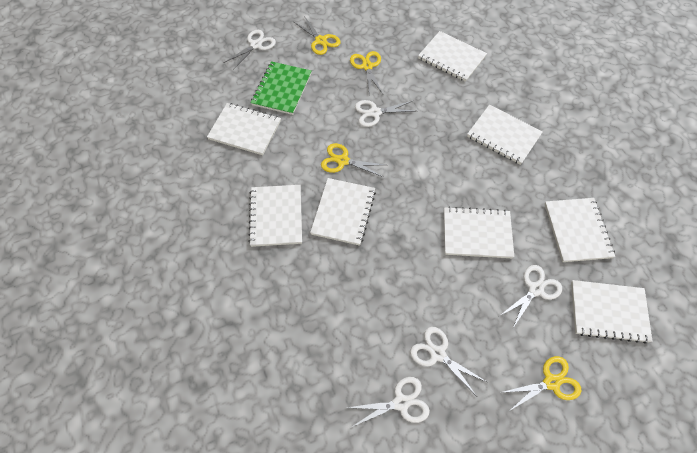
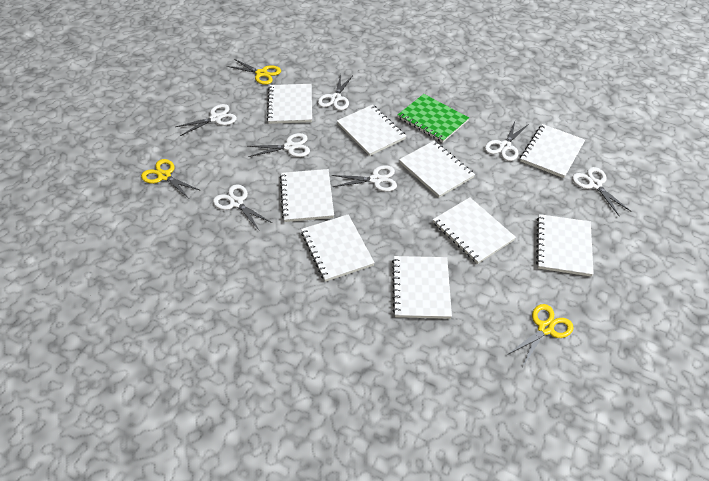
white notebook: [207,103,281,155] [248,185,302,247] [310,178,376,246] [418,31,487,82] [444,206,514,258] [467,105,543,165] [545,198,615,262] [571,280,653,344] = 8 -> [267,84,312,124] [280,169,334,222] [301,214,375,282] [337,105,406,156] [392,256,452,319] [399,141,475,198] [433,197,516,264] [520,124,585,178] [536,214,594,277] = 9
white scissors: [223,30,276,70] [346,377,430,427] [355,100,414,127] [410,327,487,395] [498,265,562,328] = 5 -> [175,104,237,136] [213,184,272,230] [248,133,310,157] [318,74,353,110] [332,165,397,192] [485,121,529,161] [572,167,632,216] = 7
yellow scissors: [294,16,340,55] [321,143,385,177] [350,51,383,96] [499,356,581,411] = 4 -> [141,159,201,199] [227,59,281,85] [507,304,574,366] = 3

